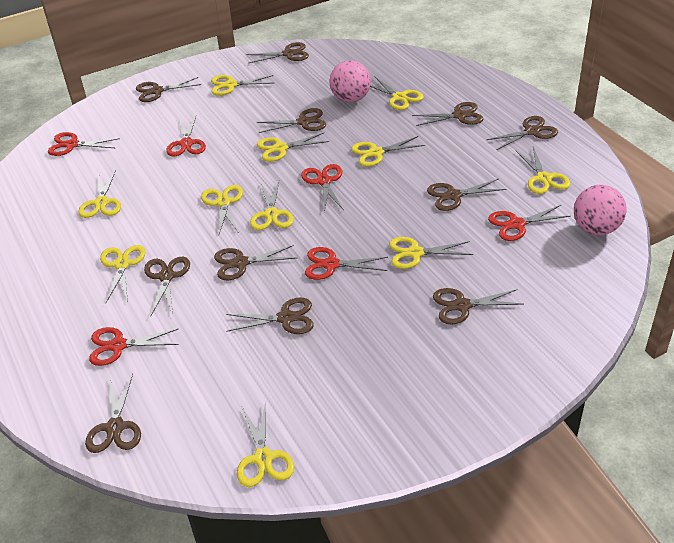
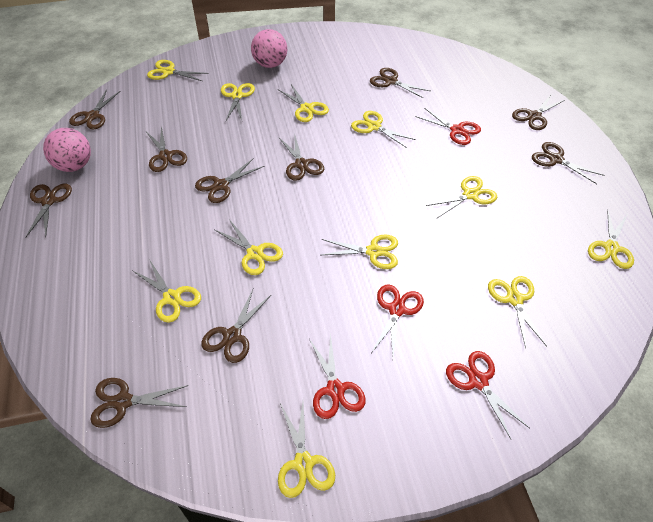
brown scissors: [85,374,141,453] [136,77,201,102] [144,257,190,315] [214,245,296,280] [226,297,314,334] [246,42,309,63] [257,108,326,133] [412,102,483,126] [427,179,507,211] [433,288,523,324] [486,116,558,150] = 11 -> [25,184,72,238] [69,89,120,129] [90,378,189,428] [146,126,187,172] [195,158,264,203] [201,289,271,363] [279,133,324,181] [370,68,430,98] [512,95,565,130] [532,142,604,184] = 10
red scissors: [48,132,120,156] [89,327,179,366] [166,116,206,156] [301,164,344,212] [305,247,388,280] [488,205,571,241] = 6 -> [309,334,366,419] [372,284,424,357] [416,108,481,145] [446,351,530,439] = 4

